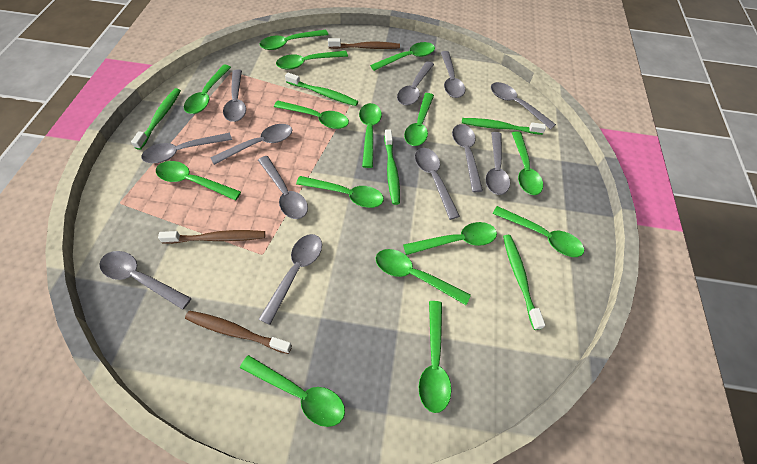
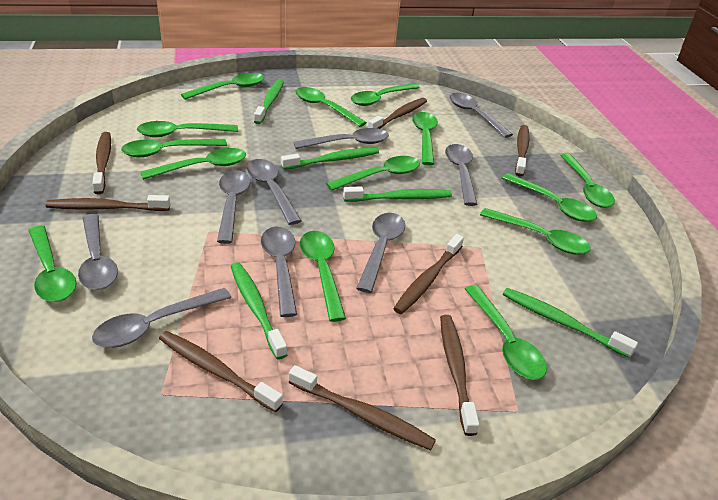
brown toothbrush: [158,230,265,244] [185,311,292,354] [328,38,400,49] = 3 -> [46,195,170,211] [92,132,111,194] [159,331,283,412] [289,365,436,450] [368,98,427,129] [393,234,464,314] [440,315,479,436] [515,125,529,176] = 8
green spoon: [156,161,241,200] [184,65,231,114] [240,355,345,427] [260,30,328,50] [274,101,349,129] [276,51,348,70] [296,176,384,208] [359,103,382,168] [370,42,435,71] [376,249,471,305] [403,222,497,255] [404,93,434,146] [419,301,451,413] [492,206,584,257] [512,132,543,195] = 15 -> [28,225,76,302] [121,139,227,157] [137,121,238,137] [140,148,246,180] [181,73,264,100] [295,87,367,127] [300,231,346,322] [326,156,420,191] [351,83,420,106] [412,112,438,165] [465,285,547,380] [480,208,591,255] [502,173,597,222] [560,154,615,208] = 14
grey spoon: [99,251,192,310] [141,133,232,163] [210,124,292,165] [223,69,246,122] [258,156,308,219] [259,234,322,325] [397,61,434,106] [415,148,460,220] [441,51,465,98] [452,124,483,192] [485,132,510,195] [491,82,556,130] = 12 -> [78,214,118,290] [92,288,231,348] [217,170,250,244] [247,159,302,225] [261,227,297,317] [293,128,389,149] [356,213,405,293] [445,144,478,206] [449,93,513,138] = 9

